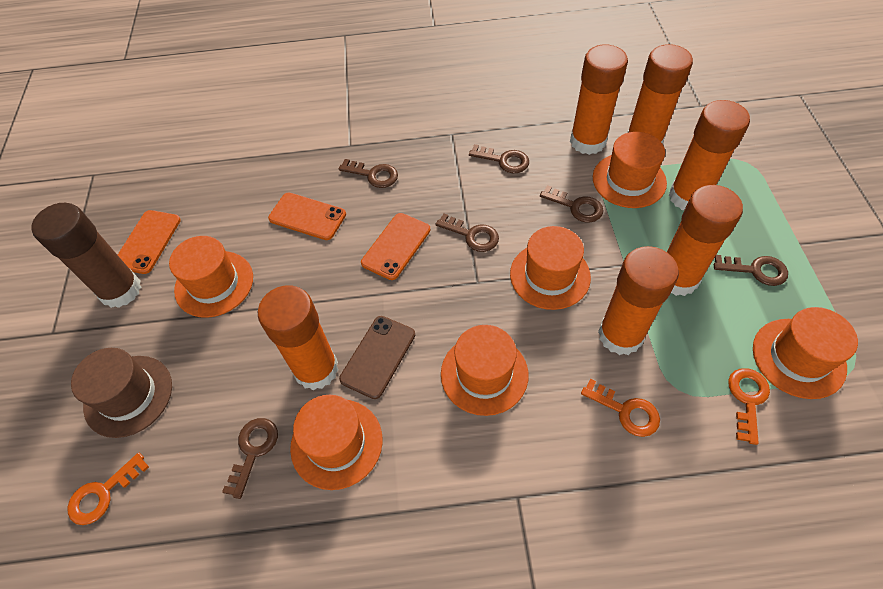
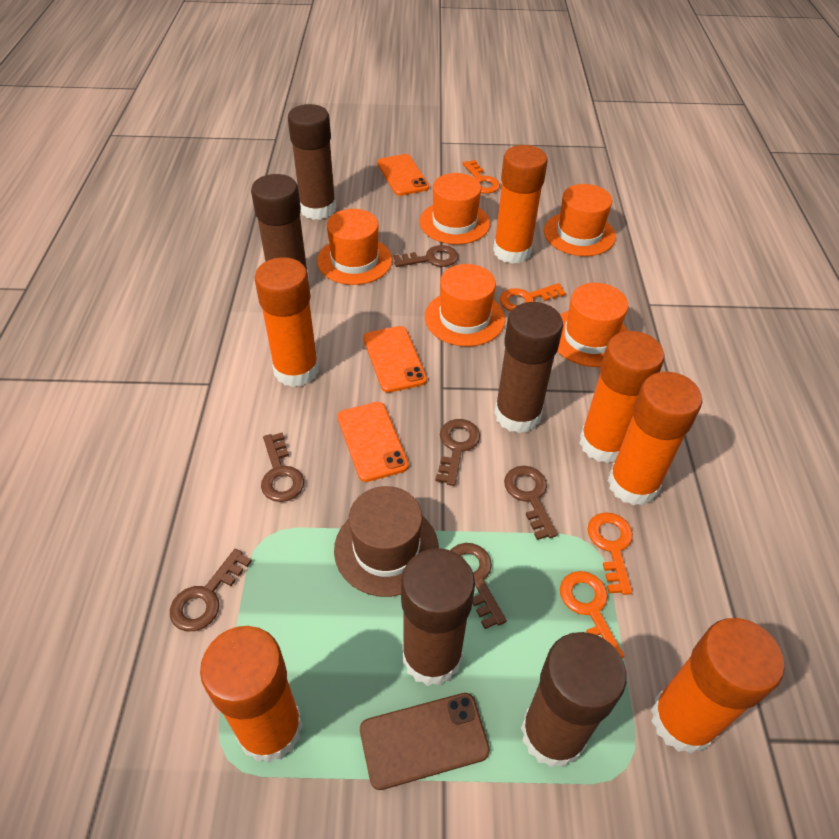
brown glue stick: [31,203,141,308] = 1 -> [251,174,309,280] [288,104,336,220] [401,548,475,686] [494,302,563,433] [521,632,627,768] = 5
orange hat: [169,236,253,318] [290,395,383,490] [441,325,529,416] [510,226,591,310] [593,132,667,208] [753,307,858,399] = 6 -> [317,209,392,285] [419,173,490,245] [425,264,505,346] [544,184,616,256] [557,283,628,367] = 5
orange key: [68,453,149,525] [581,379,660,437] [728,368,770,445] = 3 -> [463,160,500,194] [500,283,566,311] [560,571,624,658] [587,512,633,595] = 4

